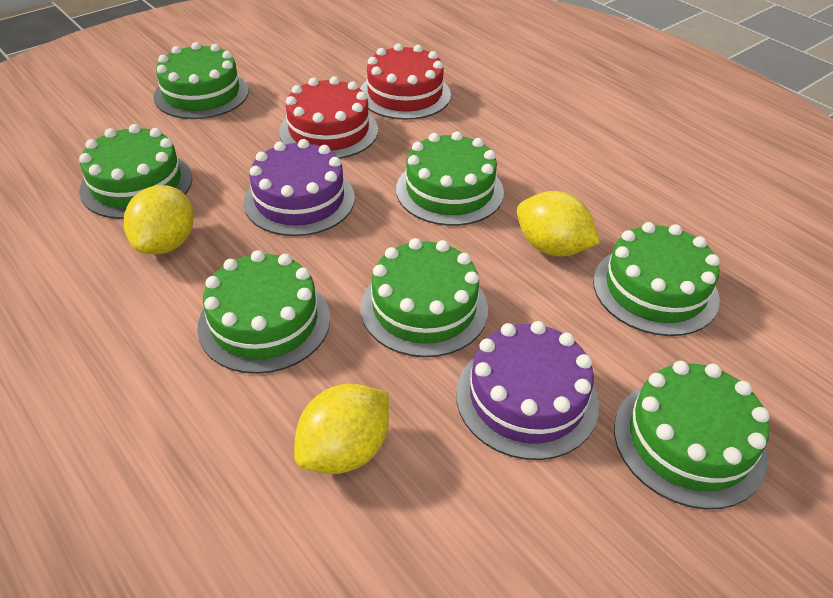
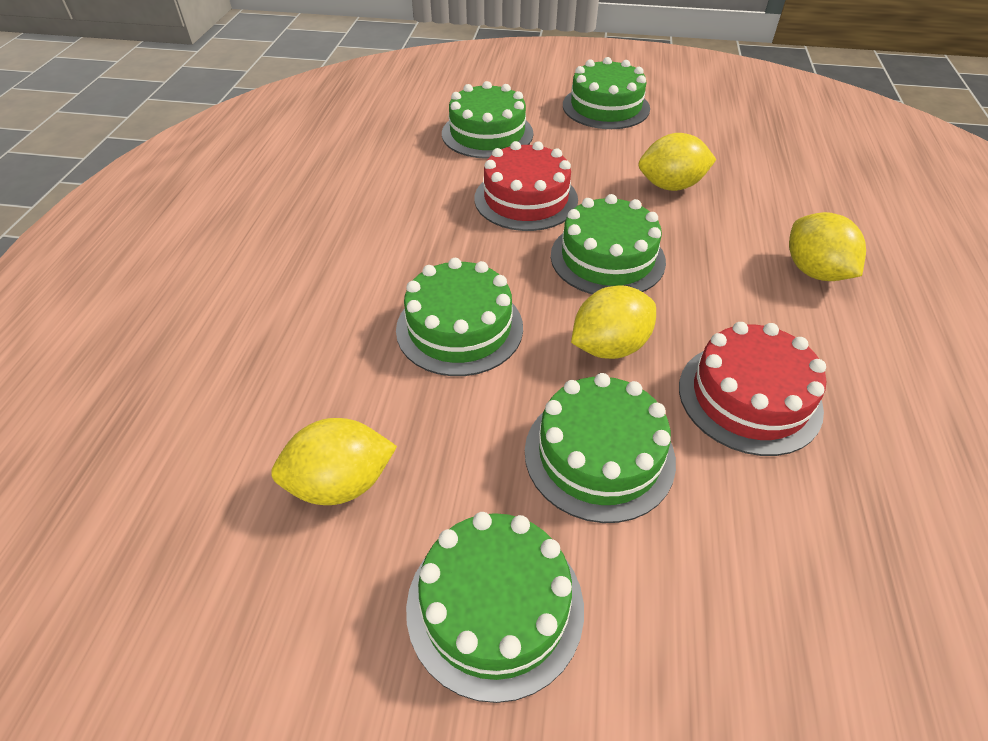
green cake: [79,124,192,219] [153,42,249,119] [197,250,330,374] [361,238,488,357] [396,131,504,226] [593,222,720,336] [614,361,770,509] = 7 -> [396,258,523,376] [406,512,584,703] [442,81,533,159] [525,373,676,523] [551,194,666,294] [563,57,650,129] = 6
purple cake: [244,139,355,236] [456,321,599,460] = 2 -> none = 0
yellow lemon: [124,185,194,254] [294,384,389,474] [517,191,600,256] = 3 -> [271,418,397,505] [571,286,656,359] [639,133,717,191] [789,212,866,281] = 4

